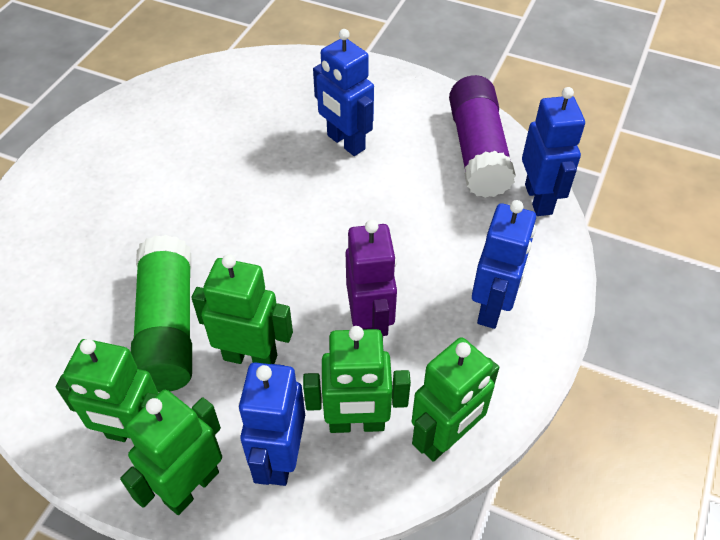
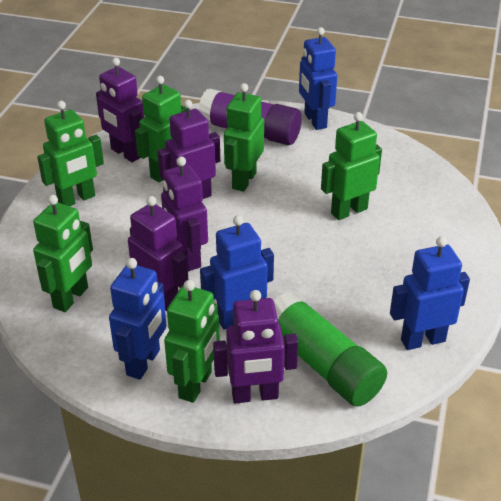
green robot: [56,339,159,442] [120,390,222,515] [191,254,293,364] [303,326,411,433] [412,337,499,462] = 5 -> [33,195,93,312] [37,101,104,206] [135,76,187,182] [164,280,220,403] [224,83,264,192] [321,112,382,220] = 6
purple robot: [346,220,397,336] = 1 -> [96,58,144,162] [128,196,188,311] [157,100,220,199] [161,156,208,271] [213,290,298,403] = 5

